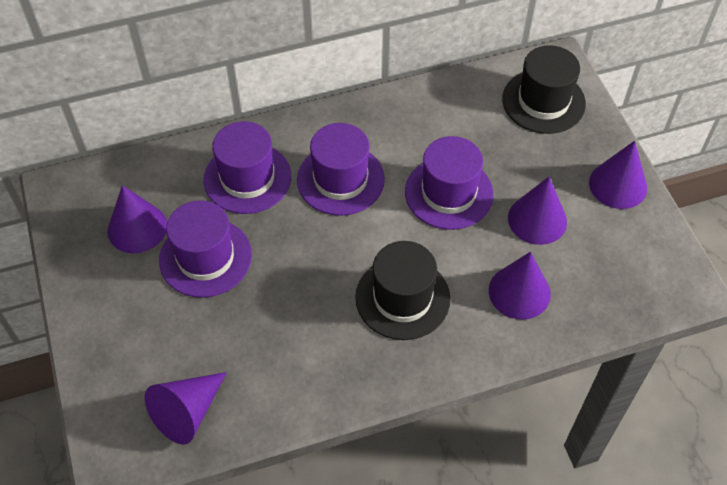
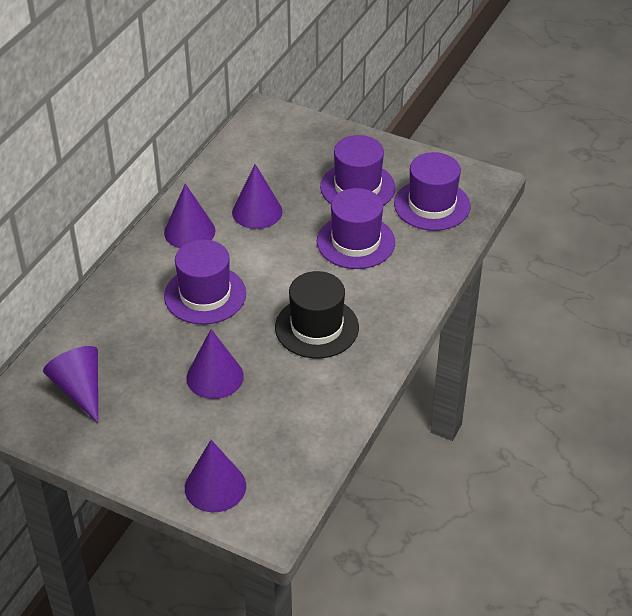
black hat: [355,241,450,340] [502,45,586,134] = 2 -> [275,271,359,358] = 1

